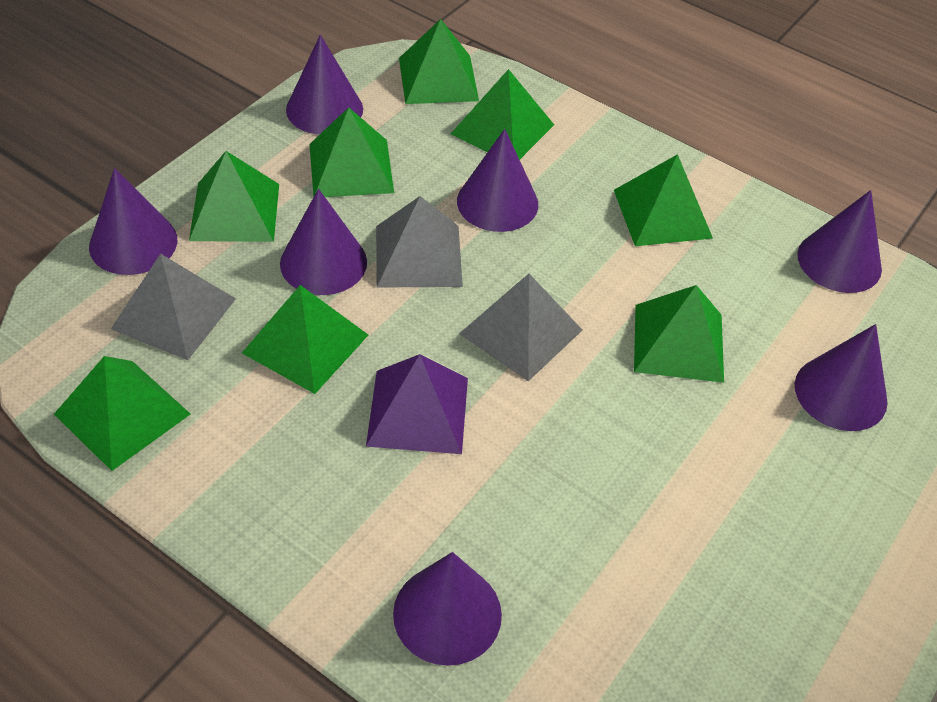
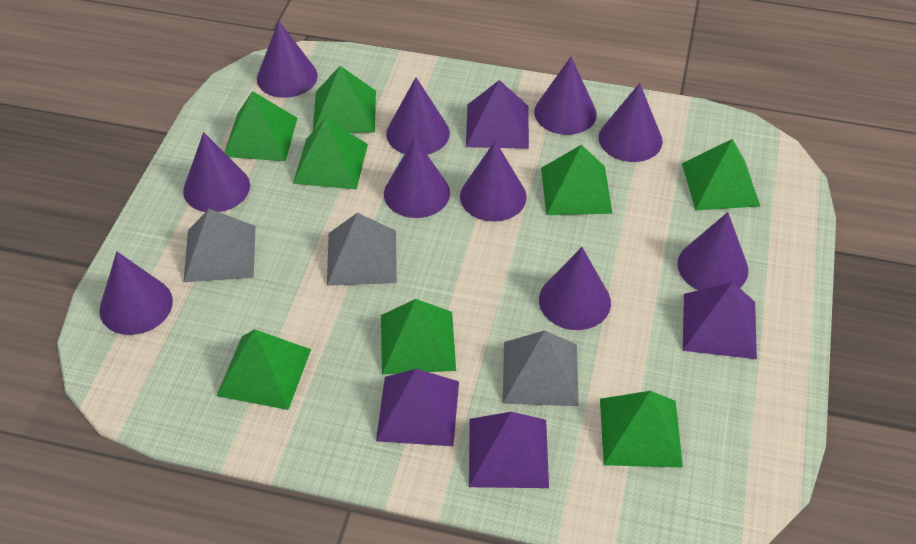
purple cone: [89,168,177,275] [280,189,367,295] [286,35,363,135] [393,552,502,666] [457,129,538,232] [795,324,888,431] [797,190,882,293] = 7 -> [99,251,173,335] [183,132,250,212] [257,21,318,98] [384,137,450,218] [386,77,450,155] [460,141,527,222] [534,57,597,135] [539,247,611,330] [599,83,663,162] [677,212,748,290] = 10
purple pyramid: [366,354,468,454] = 1 -> [376,369,459,446] [466,80,529,149] [469,412,549,488] [683,282,757,359] = 4

